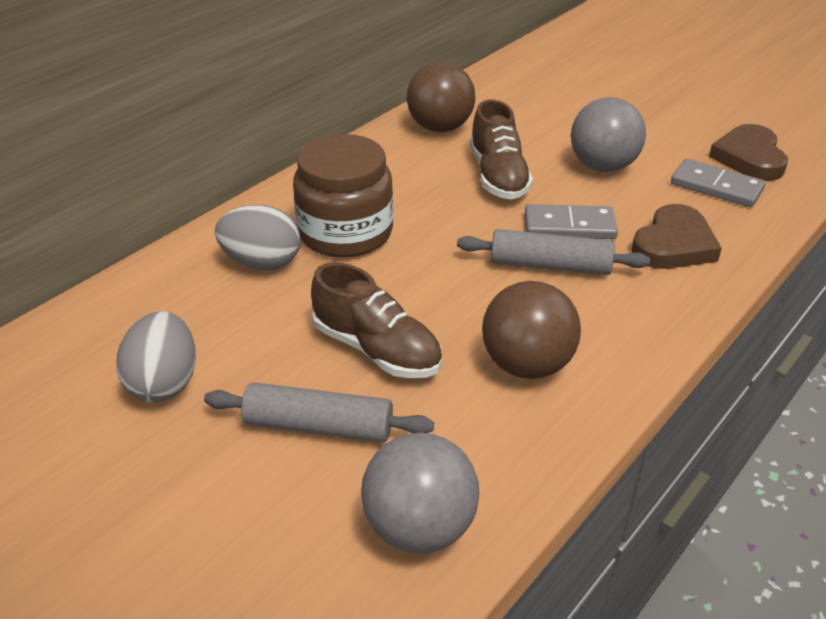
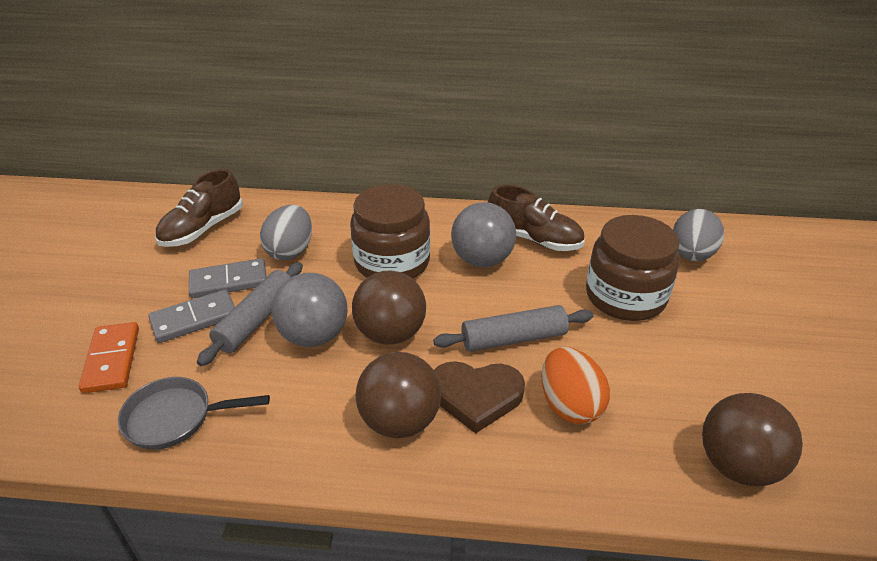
brown ball: [407,62,475,132] [482,281,581,379] = 2 -> [352,271,426,345] [356,352,441,438] [702,393,803,486] = 3
brown heart: [632,204,722,269] [709,124,788,181] = 2 -> [434,361,525,434] = 1
brown jar: [293,134,393,258] = 1 -> [350,184,430,279] [586,215,679,321] = 2
grey pan: none = 0 -> [118,377,270,450] = 1
orange domino: none = 0 -> [79,322,139,393] = 1
orange egg: none = 0 -> [541,347,610,424] = 1

